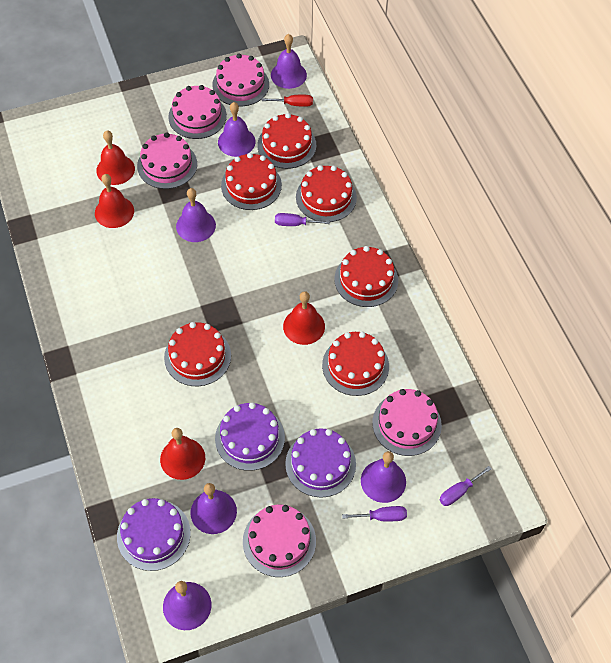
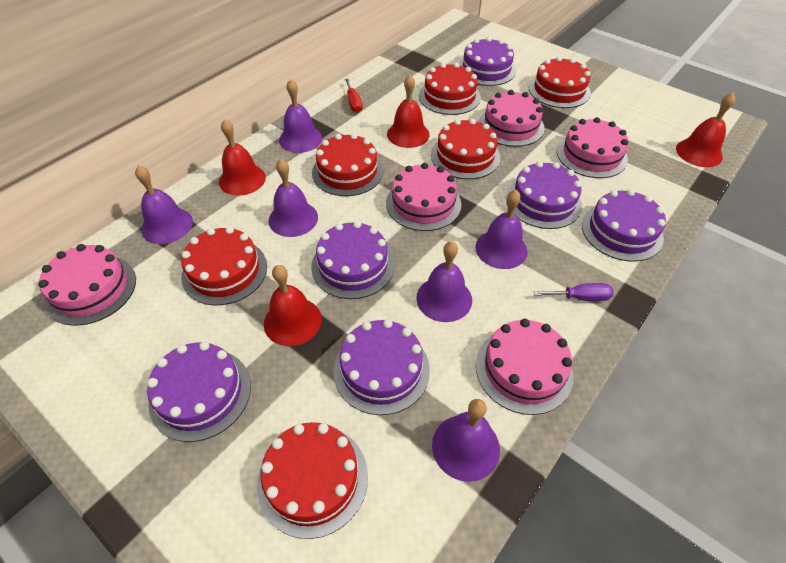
purple cake: [117,498,191,571] [215,402,285,471] [285,428,356,498] = 3 -> [147,342,251,442] [311,221,395,299] [334,319,430,415] [459,37,516,86] [506,161,582,229] [582,189,666,261] = 6
purple screwdriver: [275,213,330,226] [342,506,407,521] [439,466,491,506] = 3 -> [534,283,614,301] = 1

